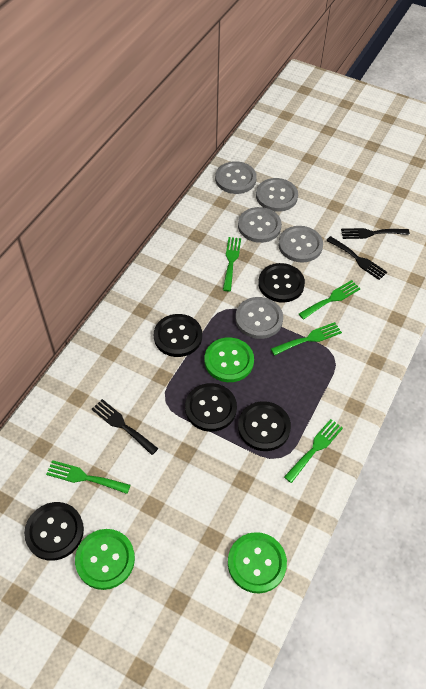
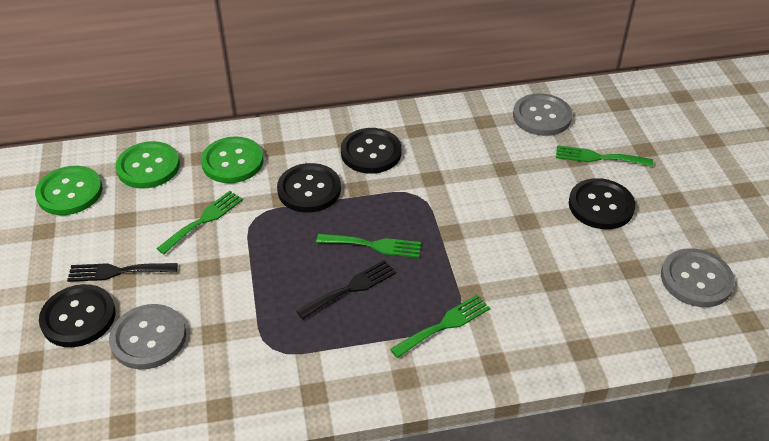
black button: [24,502,84,561] [154,314,202,357] [185,383,237,432] [238,401,291,451] [258,263,305,303] = 5 -> [39,284,116,347] [277,163,341,213] [341,128,402,174] [569,178,635,229] = 4
black fork: [92,399,159,455] [326,236,387,280] [341,228,410,239] = 3 -> [67,263,178,282] [296,260,396,319] = 2
green fork: [46,460,131,494] [223,237,241,291] [271,322,342,355] [284,419,343,483] [299,280,361,319] = 5 -> [156,191,243,254] [316,234,421,258] [390,295,490,358] [556,145,653,167] = 4
grey button: [215,161,257,194] [235,297,283,339] [238,207,282,243] [256,178,298,212] [278,226,323,263] = 5 -> [109,304,186,369] [513,93,572,136] [661,248,735,307] = 3

